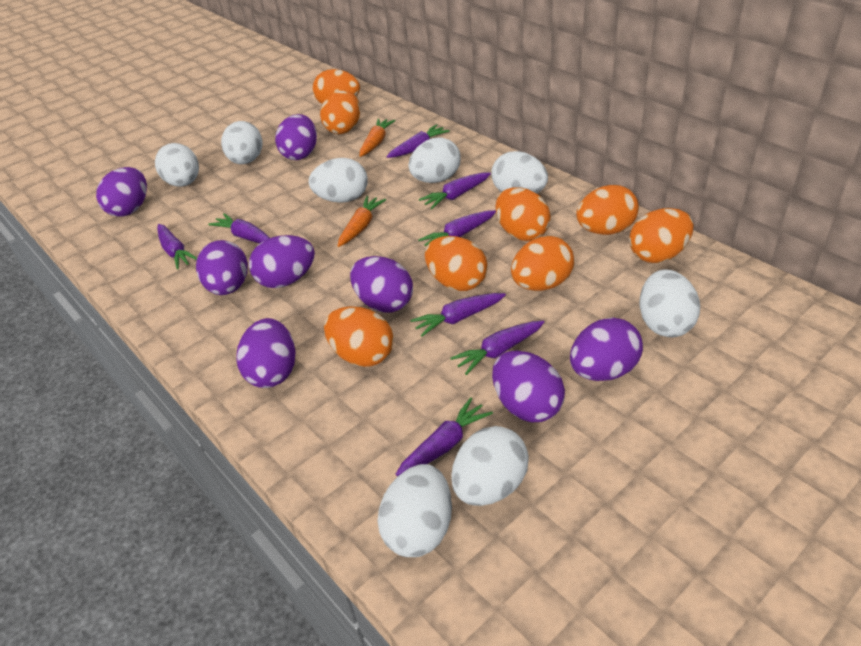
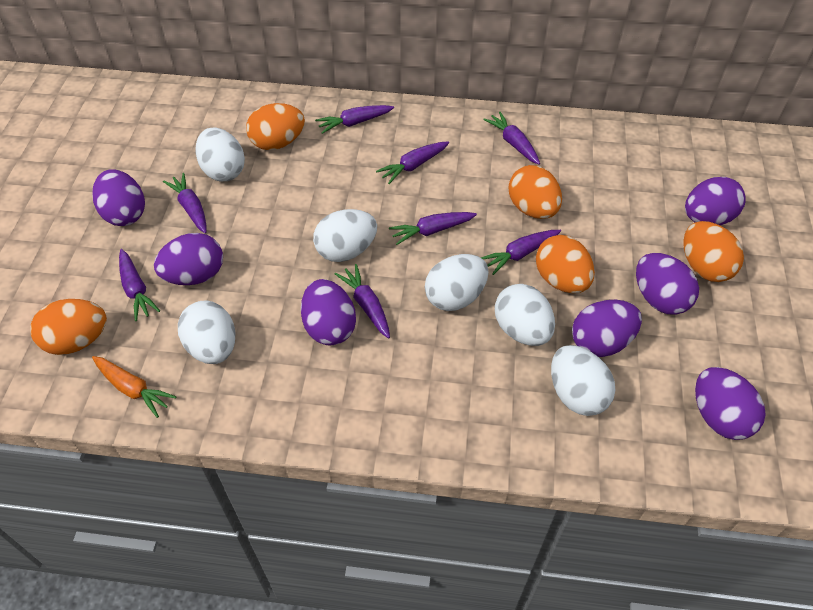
orange carrot: [338,196,386,247] [360,118,396,157] = 2 -> [92,356,176,418] = 1
orange egg: [313,69,360,104] [320,90,360,134] [324,306,394,367] [425,236,488,291] [496,187,551,241] [511,236,574,291] [576,185,639,235] [629,208,694,263] = 8 -> [31,299,107,355] [246,103,305,150] [508,165,562,219] [536,235,595,293] [683,221,744,282] = 5
purple egg: [96,167,147,217] [196,240,248,295] [236,318,296,388] [249,235,315,288] [275,114,317,160] [350,256,413,313] [492,351,565,422] [570,317,643,381] = 8 -> [92,169,145,226] [154,233,223,285] [301,279,356,345] [572,300,642,357] [636,253,699,315] [685,177,746,225] [695,367,766,440] = 7
white egg: [155,143,199,187] [221,121,263,164] [309,158,368,203] [377,464,452,557] [409,137,461,183] [451,426,529,506] [491,151,548,193] [639,269,700,337] = 8 -> [178,300,236,364] [196,128,245,182] [313,209,377,262] [425,254,488,311] [495,284,555,346] [551,345,615,416] = 6

